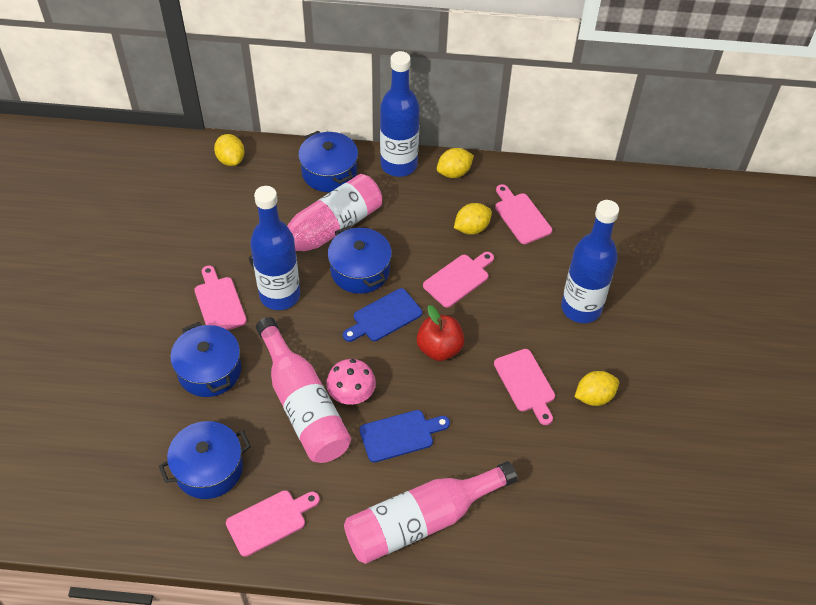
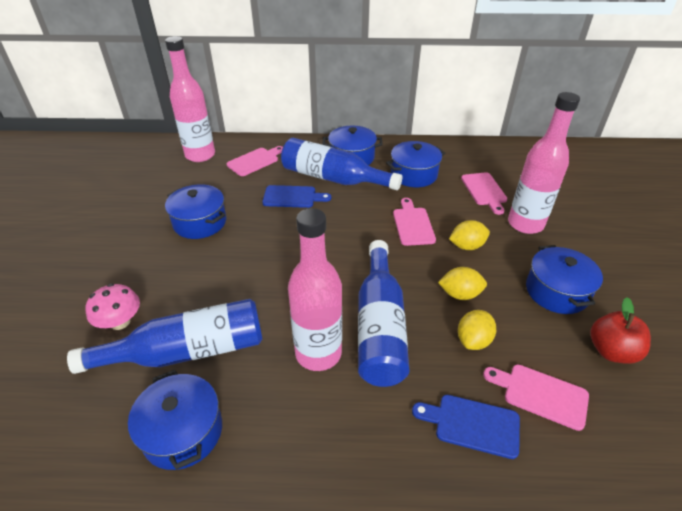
blue pot: [159,421,251,499] [170,322,241,397] [298,131,358,192] [328,226,392,294] = 4 -> [128,370,222,470] [165,184,226,239] [323,126,383,165] [386,141,445,187] [526,245,603,314] = 5
pink cutting board: [194,265,247,330] [226,490,320,557] [423,252,494,308] [494,349,555,425] [495,184,552,244] = 5 -> [227,146,283,176] [393,198,436,246] [461,172,507,215] [483,365,589,431] = 4
yellow lemon: [214,134,245,166] [437,148,474,178] [454,203,492,235] [574,371,619,406] = 4 -> [438,267,487,300] [449,220,490,250] [458,310,496,350] = 3

